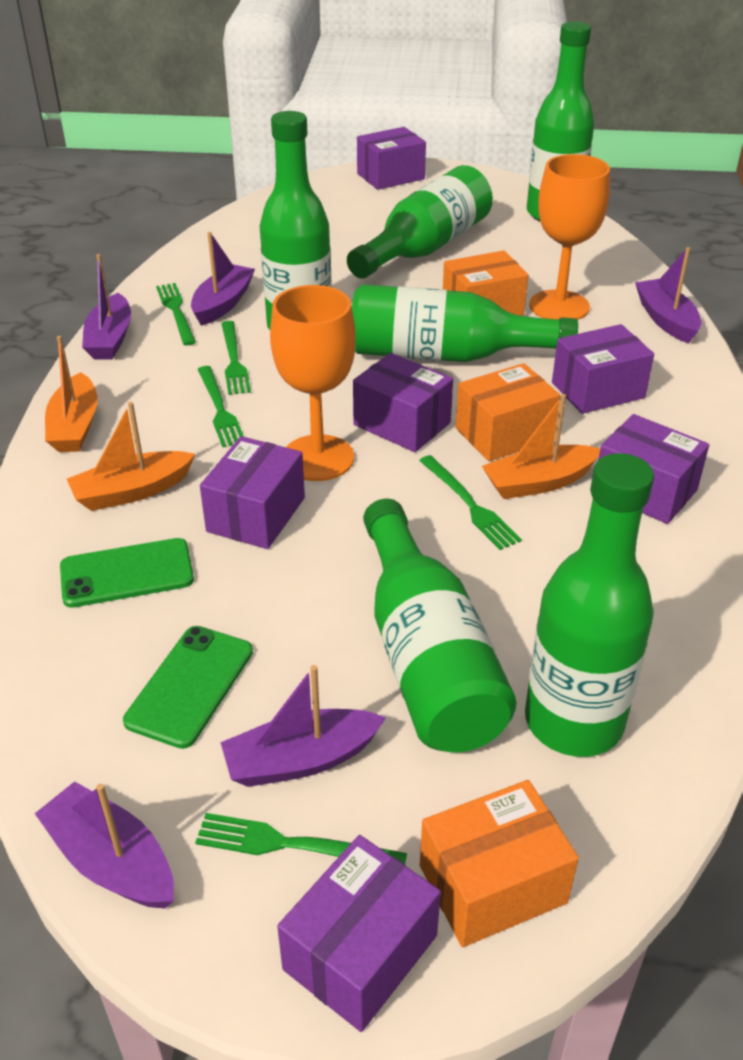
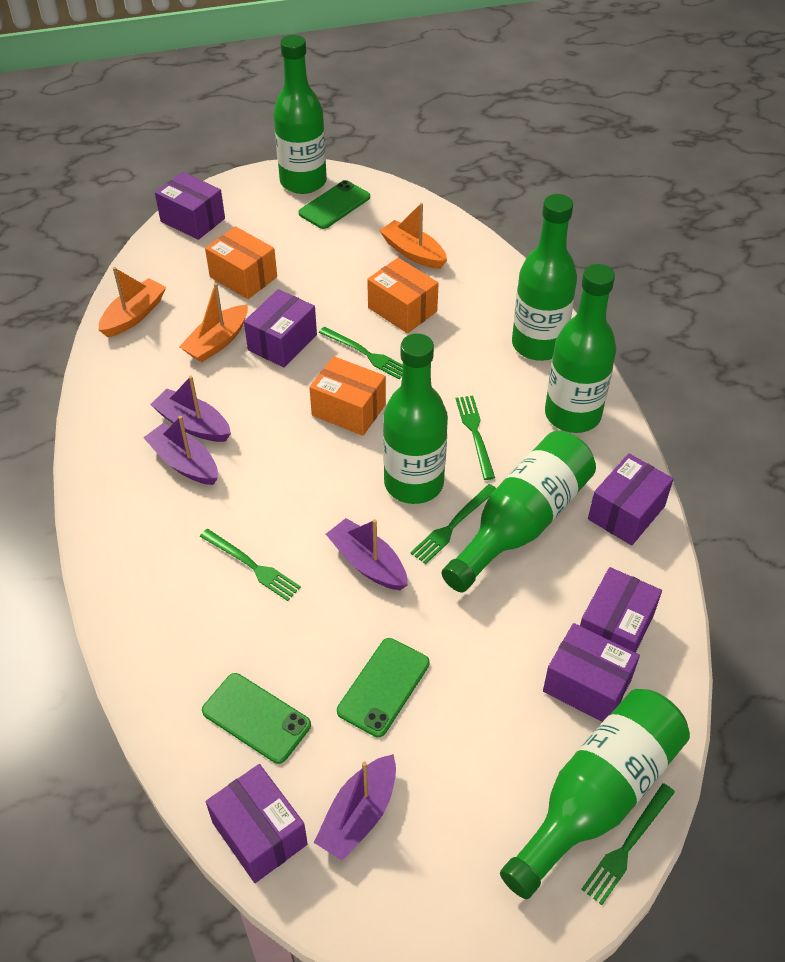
green phone: [60,538,194,608] [123,626,253,749] = 2 -> [202,673,311,764] [298,180,370,229] [337,638,430,737] = 3
orange goblet: [270,285,356,481] [529,154,610,320] = 2 -> none = 0
purple boat: [35,781,174,909] [82,254,131,360] [191,232,255,326] [220,665,386,787] [635,247,701,343] = 5 -> [143,416,218,485] [150,376,231,442] [314,754,396,861] [326,518,407,590] = 4

